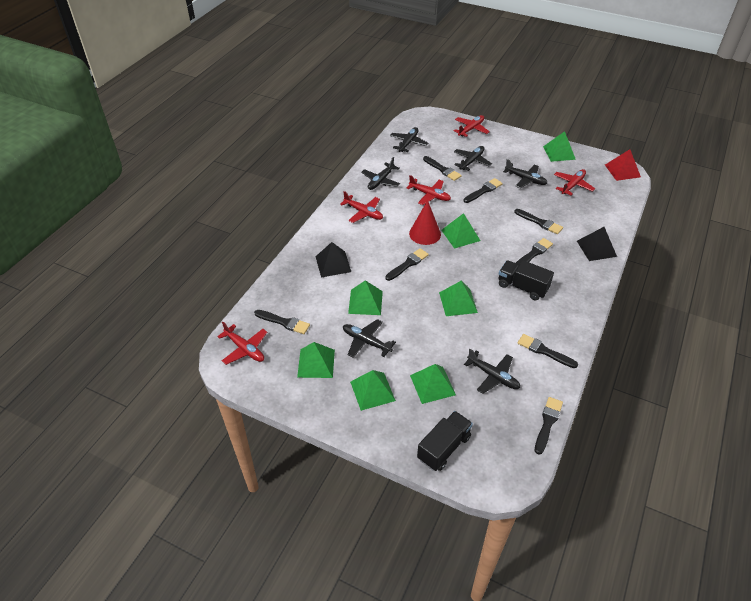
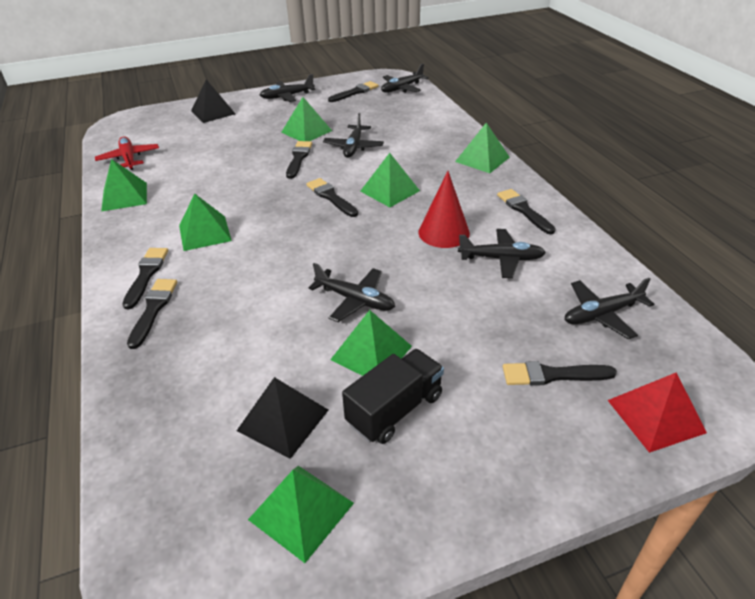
black brush: [254,310,310,334] [385,248,429,281] [423,156,462,181] [463,178,503,203] [514,209,563,234] [516,238,553,265] [518,334,578,368] [535,397,563,454] = 8 -> [122,248,168,309] [127,279,177,349] [286,141,312,179] [307,178,358,217] [328,81,379,102] [497,189,556,234] [503,361,617,386] = 7
black truck: [417,411,473,471] [498,260,554,300] = 2 -> [342,349,444,444] = 1
red plane: [217,322,267,365] [340,191,383,223] [407,175,451,205] [454,115,490,137] [554,169,595,196] = 5 -> [95,136,159,170] = 1

